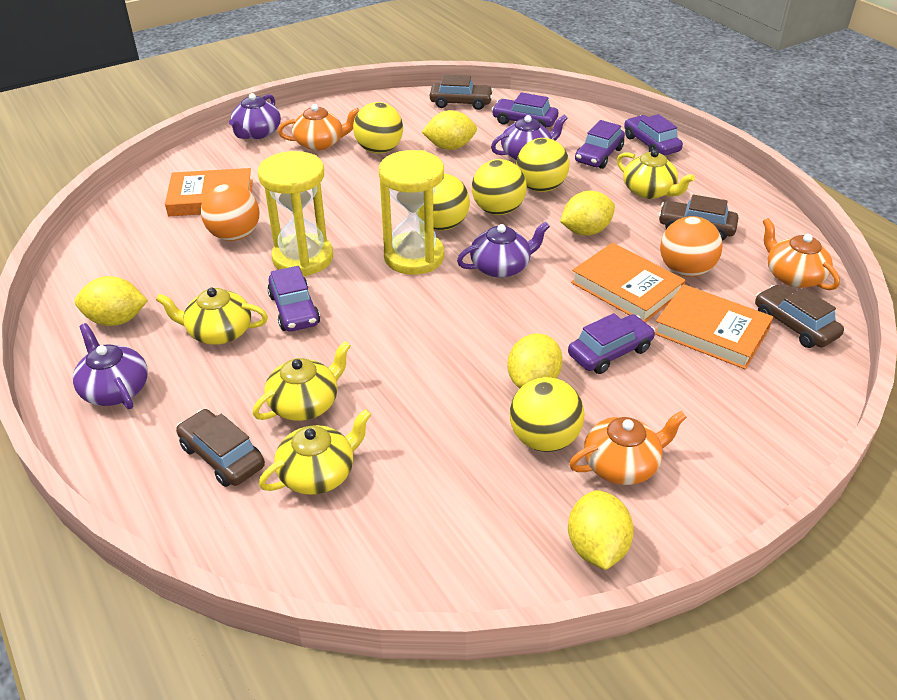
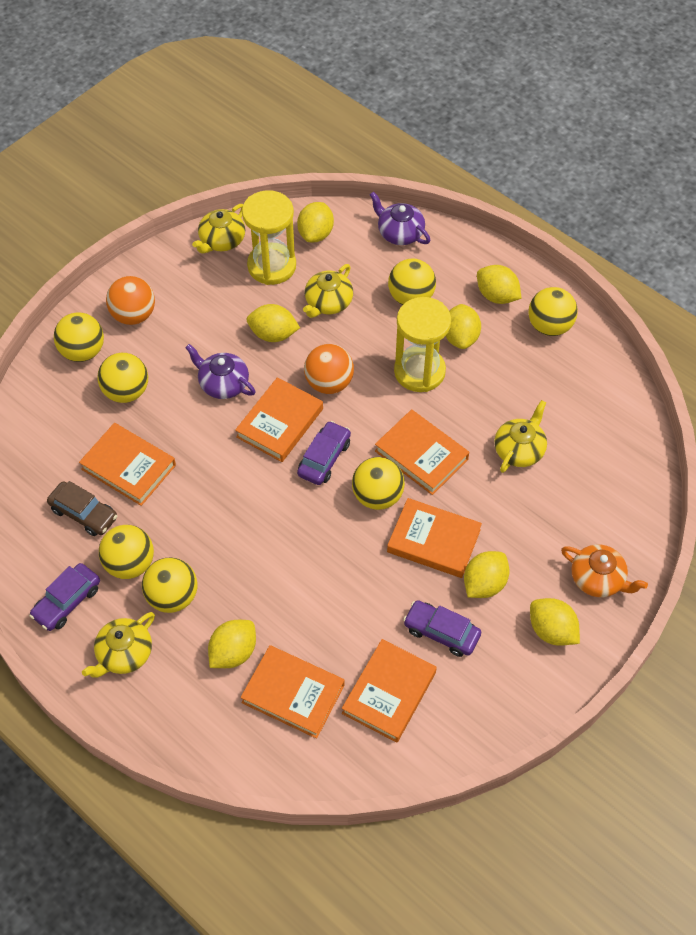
brown car: [176,409,265,487] [430,75,493,110] [658,195,738,241] [755,285,844,348] = 4 -> [47,481,117,536] = 1
orange book: [165,168,253,216] [571,243,686,322] [655,284,773,369] = 3 -> [79,423,176,506] [235,377,323,462] [240,645,344,739] [342,639,437,743] [375,409,469,495] [387,498,482,578] = 6
orange teapot: [278,104,359,151] [569,411,687,485] [763,218,840,290] = 3 -> [561,544,648,597] = 1
purple car: [268,266,320,332] [491,92,558,128] [568,313,655,374] [575,120,625,169] [624,114,683,156] = 5 -> [29,563,100,631] [297,421,351,485] [403,600,481,657] = 3
purple teapot: [73,323,148,409] [229,93,281,139] [457,222,550,278] [491,115,568,160] = 4 -> [185,344,255,399] [370,192,430,245] = 2
yellow ball: [353,102,403,154] [417,174,470,230] [472,159,526,215] [510,377,585,452] [516,138,569,192] = 5 -> [54,312,104,362] [97,353,148,403] [99,525,154,579] [142,557,197,613] [352,457,405,510] [388,259,436,305] [528,287,578,336] = 7
yellow lemon: [75,276,148,326] [422,110,477,150] [507,334,563,388] [560,191,615,236] [568,490,634,570] = 5 -> [208,620,256,668] [247,304,300,342] [297,202,334,242] [446,304,481,349] [464,551,510,598] [477,265,522,304] [530,598,580,646] = 7

